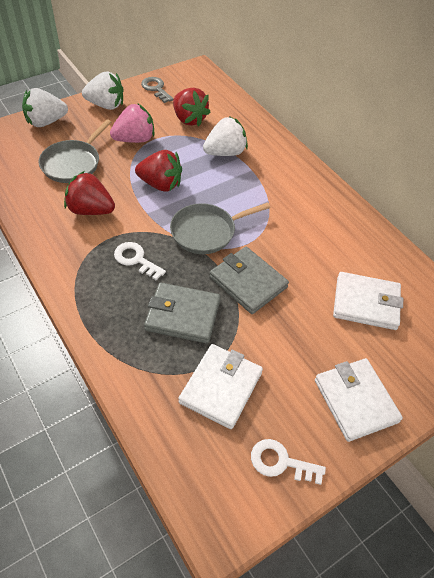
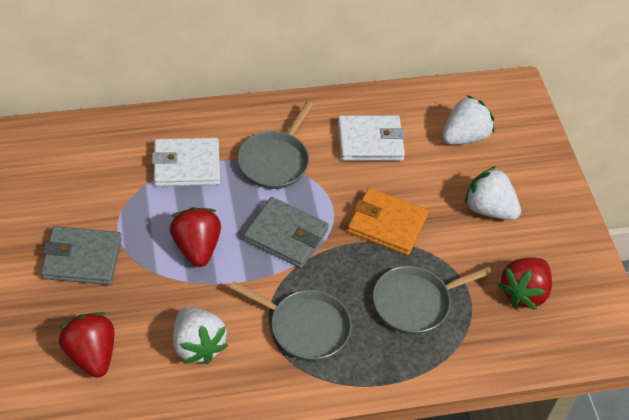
grey key: [141,77,174,103] = 1 -> none = 0
grey pan: [39,120,112,183] [170,202,270,254] = 2 -> [229,281,351,361] [238,101,313,189] [373,266,493,334] = 3
orange wallet: none = 0 -> [347,188,428,255] = 1
pink strawberry: [110,103,155,143] = 1 -> none = 0
white key: [114,242,166,280] [251,439,326,485] = 2 -> none = 0
white wallet: [178,344,263,429] [315,358,403,442] [333,272,403,330] = 3 -> [152,138,220,186] [338,115,405,161] = 2

